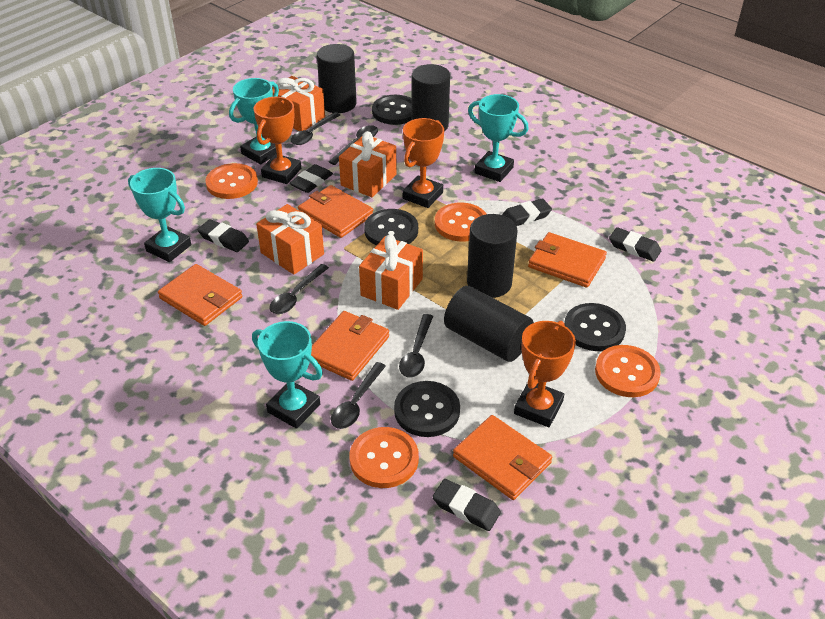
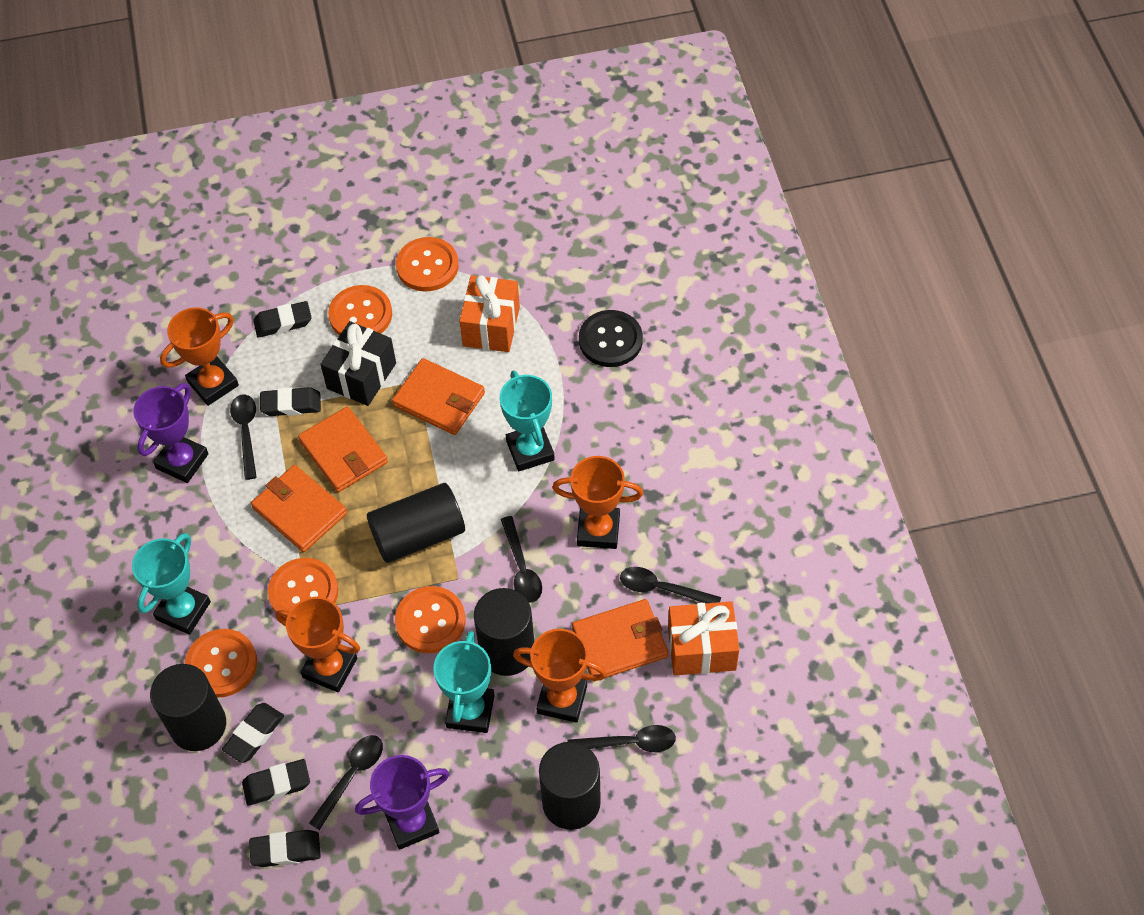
black button: [364,209,418,246] [372,95,412,125] [394,381,460,437] [564,303,626,351] = 4 -> [579,310,643,367] = 1
black gift: none = 0 -> [320,321,396,406] = 1
orange button: [205,163,258,199] [349,427,419,488] [435,202,486,242] [595,345,661,397] = 4 -> [185,629,257,698] [268,558,338,619] [328,285,392,335] [395,586,466,653] [396,237,459,291] = 5
orange gift: [256,204,324,274] [272,76,325,131] [339,131,397,197] [359,235,423,310] = 4 -> [459,275,520,352] [668,601,740,676] = 2
orange trophy: [254,97,301,184] [402,118,444,208] [514,321,576,427] = 3 -> [160,307,239,406] [275,597,360,693] [513,629,607,723] [552,456,643,549] = 4
orange wallet: [158,264,242,326] [298,185,373,238] [311,311,389,381] [453,415,552,500] [528,232,607,288] = 5 -> [251,465,347,552] [298,407,388,492] [392,358,485,435] [572,599,668,678] = 4
purple trophy: none = 0 -> [133,383,208,483] [355,755,449,850] = 2
turquoise trophy: [128,168,191,262] [229,78,279,164] [252,321,323,429] [468,94,529,182] = 4 -> [132,533,211,635] [433,631,495,733] [500,370,555,471] = 3

